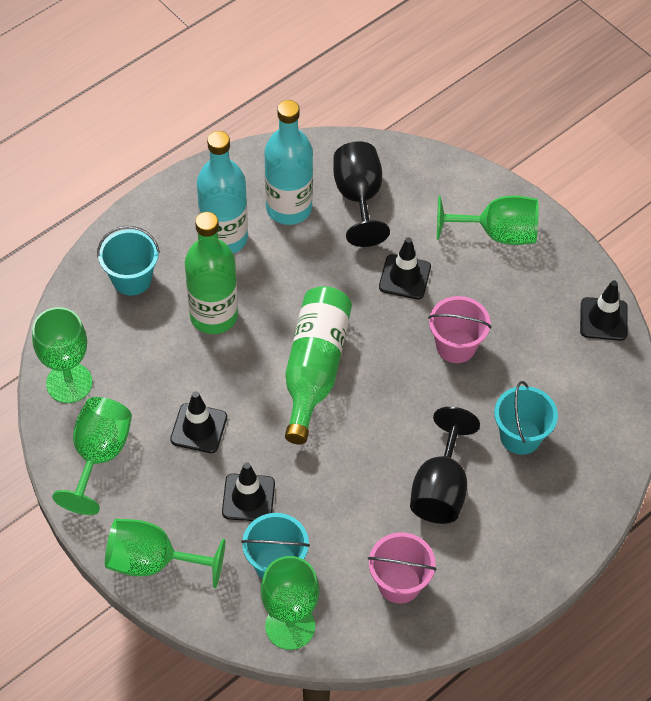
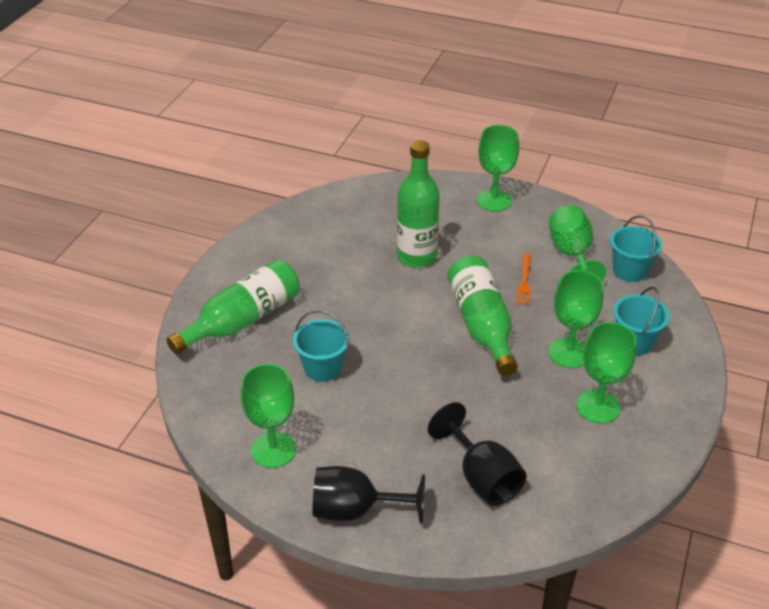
black traffic cone: [170,391,227,453] [222,462,275,521] [379,237,431,299] [580,280,628,341] = 4 -> none = 0
green bottle: [185,212,238,334] [285,286,352,445] = 2 -> [167,259,299,354] [397,140,440,268] [448,256,518,376] = 3
orange fork: none = 0 -> [516,253,531,305] = 1
pink bucket: [368,532,437,604] [428,296,491,363] = 2 -> none = 0
turquoise bottle: [197,131,248,254] [264,100,313,225] = 2 -> none = 0

